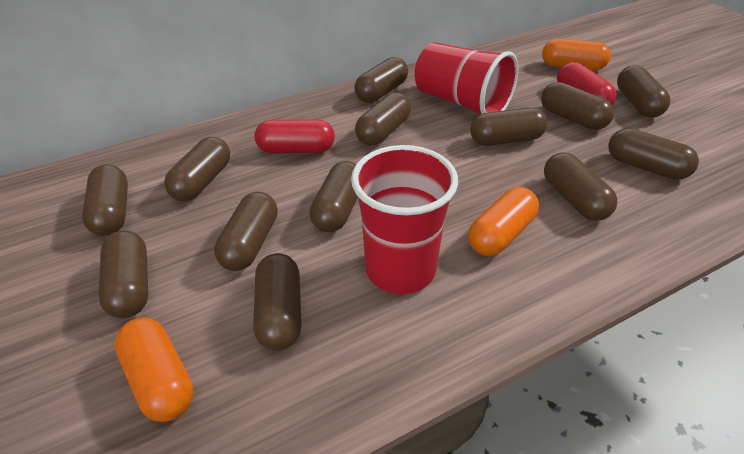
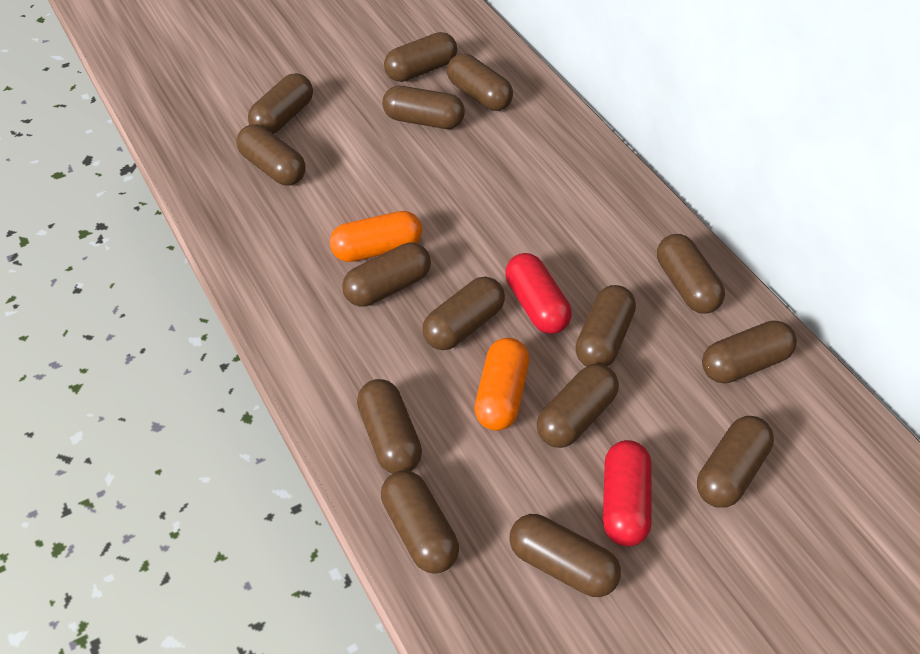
brown capsule: [82,164,128,236] [99,230,148,318] [164,137,230,201] [214,192,278,271] [253,253,302,351] [310,161,358,232] [354,57,408,103] [355,92,411,145] [470,107,547,146] [541,82,614,130] [544,152,618,221] [608,128,699,180] [617,65,670,118] = 13 -> [236,124,306,186] [248,73,313,134] [342,242,431,307] [357,379,422,473] [381,470,459,574] [382,86,465,129] [384,32,457,82] [422,277,505,350] [447,54,513,111] [509,514,621,597] [537,364,619,448] [576,285,636,366] [657,234,725,314] [697,416,774,508] [702,321,797,384] = 15
orange capsule: [114,317,194,422] [468,187,539,256] [542,39,611,70] = 3 -> [330,211,422,262] [474,338,529,431] = 2
red cup: [351,145,458,294] [415,42,518,114] = 2 -> none = 0

